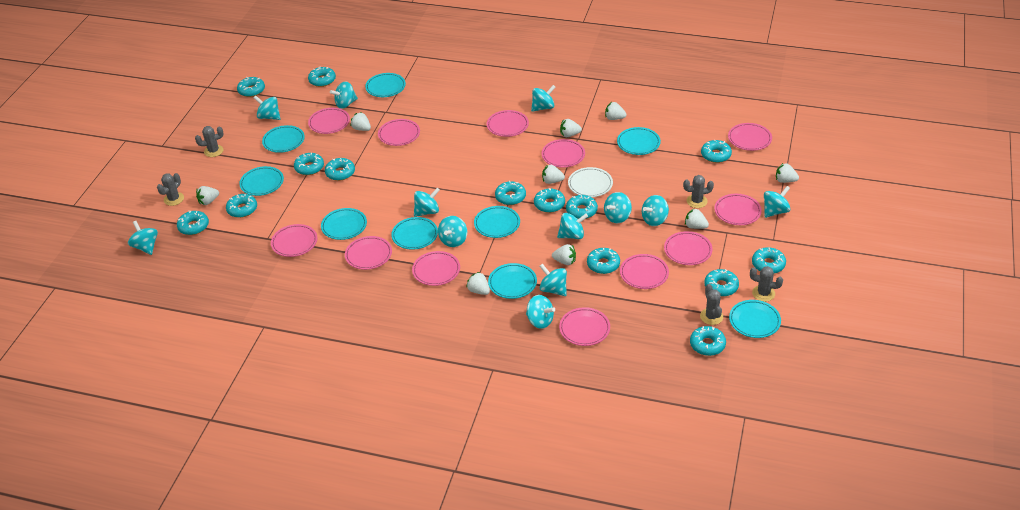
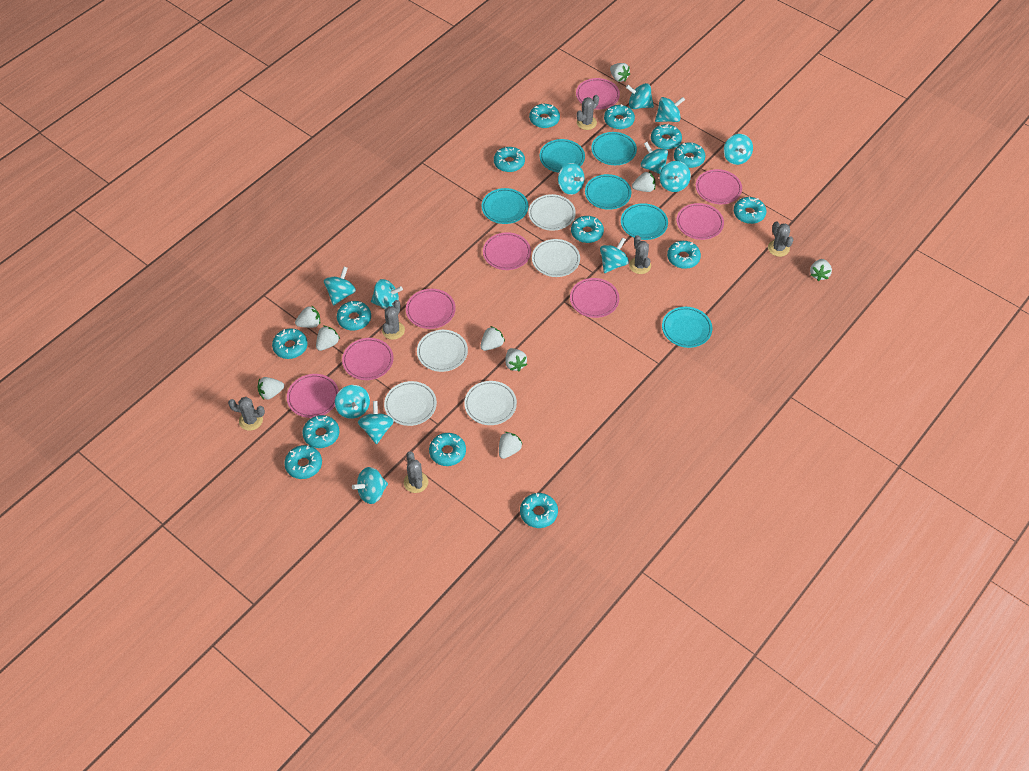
grey cactus: [157,173,184,206] [195,126,224,157] [683,175,714,208] [700,284,723,325] [750,266,783,302] = 5 -> [228,397,265,431] [382,300,405,340] [404,451,428,493] [576,95,599,130] [629,235,651,274] [768,221,793,257] = 6
pink plate: [271,224,317,257] [308,108,350,134] [345,236,392,270] [378,119,420,146] [412,251,460,286] [487,110,529,137] [542,139,585,168] [559,307,610,346] [620,254,669,289] [664,231,713,265] [714,194,762,225] [728,123,772,151] = 12 -> [287,374,339,418] [342,338,393,380] [406,289,456,329] [483,232,531,270] [570,278,619,318] [576,78,620,109] [677,203,724,240] [696,169,742,204] = 8
turquoise plate: [239,166,284,196] [262,125,305,153] [321,208,367,240] [365,73,406,97] [391,217,438,250] [474,206,520,238] [488,263,537,299] [617,127,661,155] [729,300,781,338] = 9 -> [482,188,529,224] [539,139,585,173] [585,174,631,210] [591,132,637,165] [621,203,668,240] [662,307,712,348] = 6
white plate: [568,167,613,197] = 1 -> [384,381,437,426] [417,330,468,372] [464,381,517,425] [529,194,576,231] [532,239,580,277] = 5

